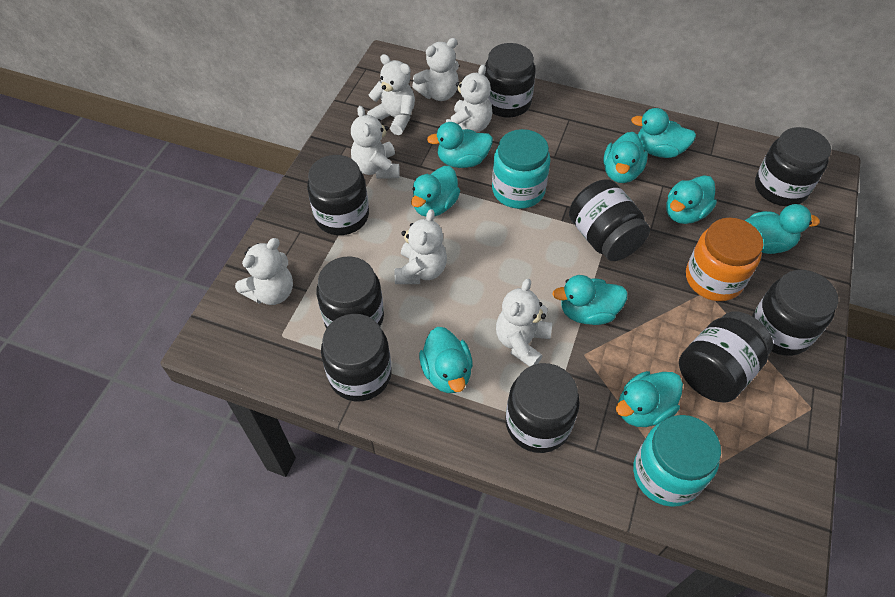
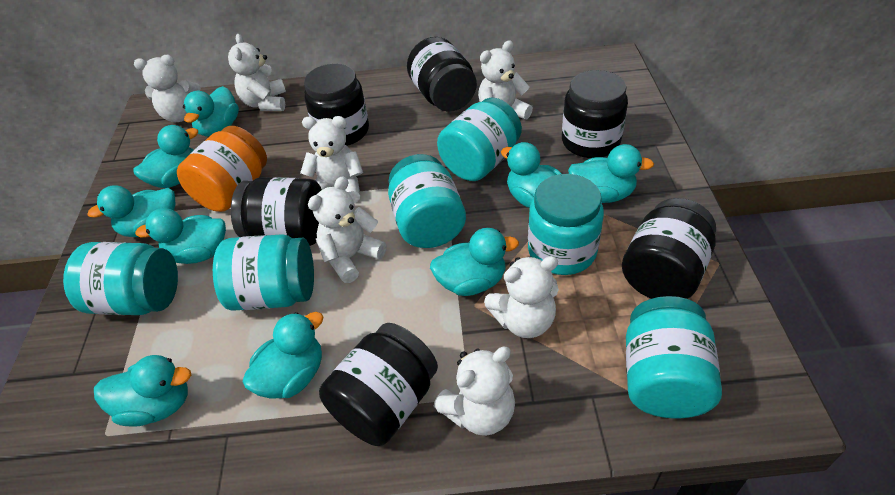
black jar: [307,155,369,235] [317,256,384,328] [321,314,392,401] [484,43,536,118] [506,363,580,453] [569,179,650,261] [679,311,773,403] [752,270,838,356] [755,127,831,206] = 9 -> [231,177,322,246] [304,64,369,146] [319,323,438,446] [407,37,477,112] [562,70,628,158] [622,198,716,299] = 6
turquoise jar: [492,129,550,209] [633,415,721,507] = 2 -> [63,242,178,315] [213,234,314,311] [388,154,466,248] [437,98,522,181] [528,174,604,275] [626,296,722,418] = 6

